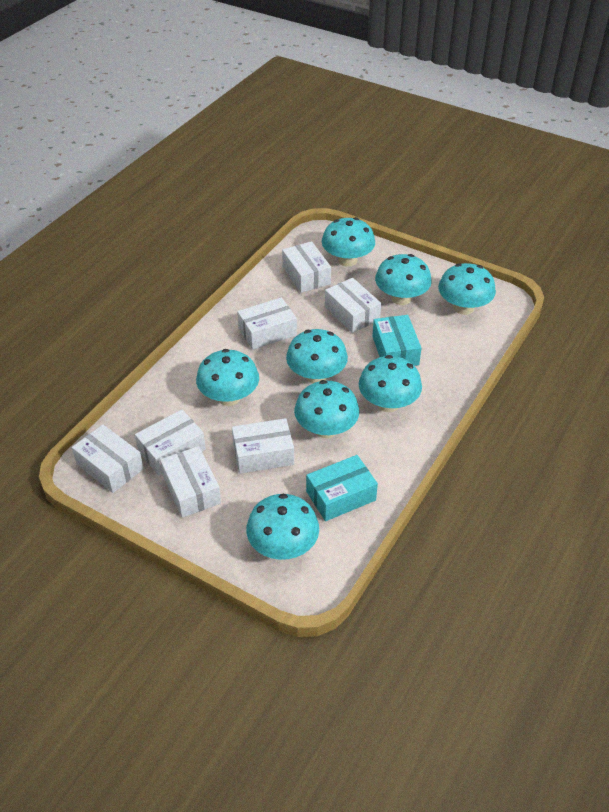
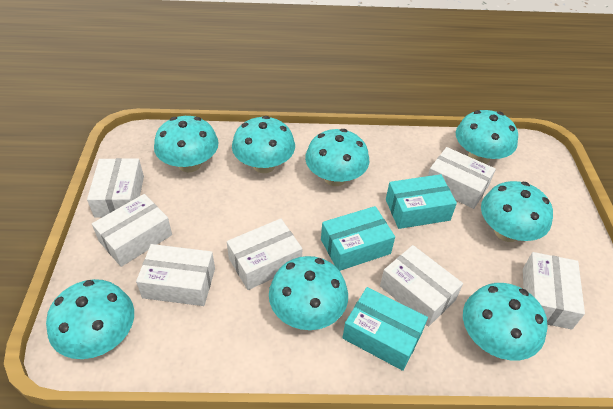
turquoise box: [306,455,378,521] [372,315,421,366] = 2 -> [321,206,395,271] [343,287,428,371] [386,174,457,229] = 3

